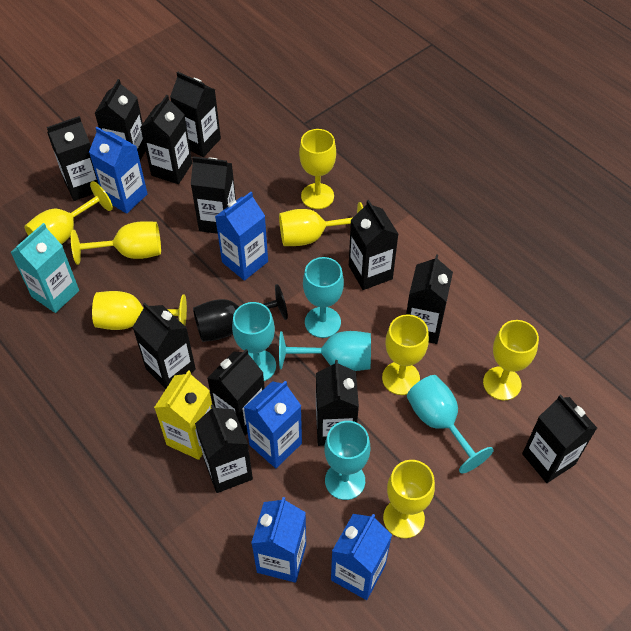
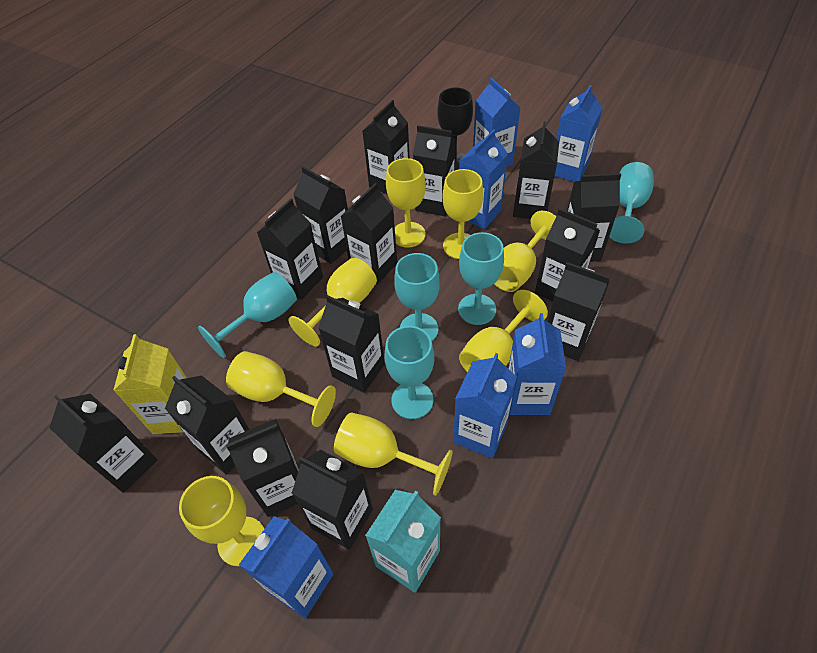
black carton: [47,116,98,201] [95,79,146,161] [132,303,196,389] [140,95,192,184] [170,72,221,157] [191,156,236,234] [195,405,253,493] [207,349,265,436] [316,360,359,446] [349,200,398,290] [406,254,453,344] [522,395,597,483] = 12 -> [49,394,157,493] [165,375,249,475] [226,419,299,517] [257,199,323,300] [292,450,373,550] [293,166,348,264] [318,295,385,393] [341,183,397,284] [363,100,410,194] [413,125,456,216] [513,122,559,219] [535,208,600,302] [548,262,610,361] [567,173,621,262] = 14
blue carton: [89,127,148,214] [215,192,268,281] [244,381,302,468] [251,497,306,583] [331,514,392,600] = 5 -> [239,516,333,618] [453,353,517,459] [459,129,508,229] [473,78,521,167] [508,313,566,415] [555,85,603,182] = 6

